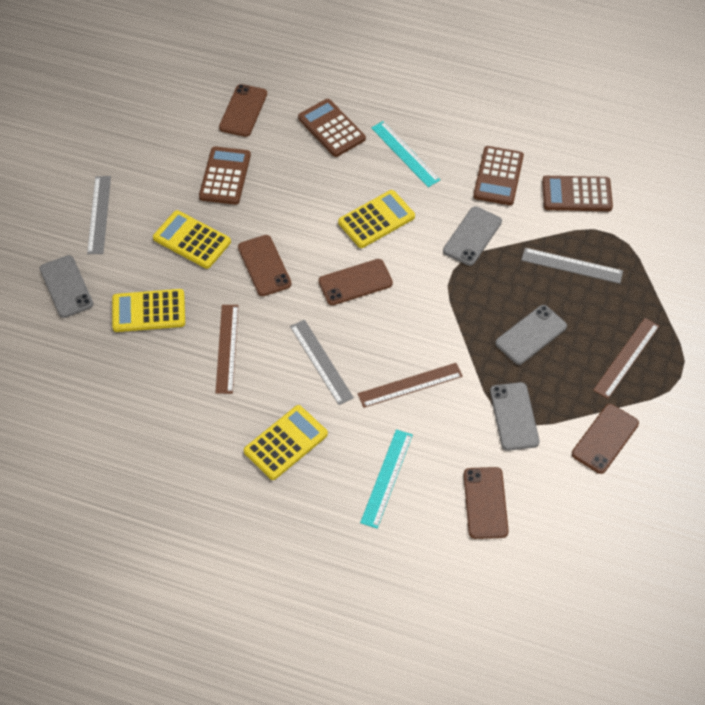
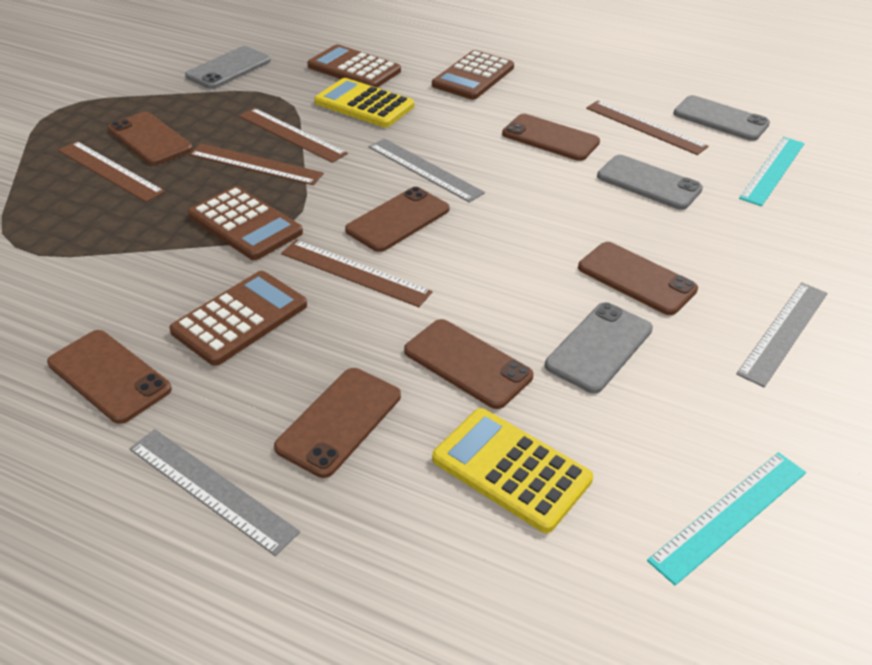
brown phone: [219,84,267,137] [238,235,292,296] [318,259,393,305] [464,467,509,539] [572,404,639,474] = 5 -> [47,330,172,424] [108,112,193,165] [274,368,401,478] [345,187,450,252] [404,319,534,409] [502,114,600,161] [578,242,698,315] = 7
brown ruler: [215,305,239,394] [358,363,463,408] [593,318,659,399] = 3 -> [58,141,165,202] [189,143,324,185] [239,108,348,163] [281,240,432,307] [586,101,709,155] = 5
yellow calculator: [112,289,185,332] [153,210,231,269] [244,405,328,480] [338,190,415,248] = 4 -> [314,78,414,127] [432,408,593,533] = 2

